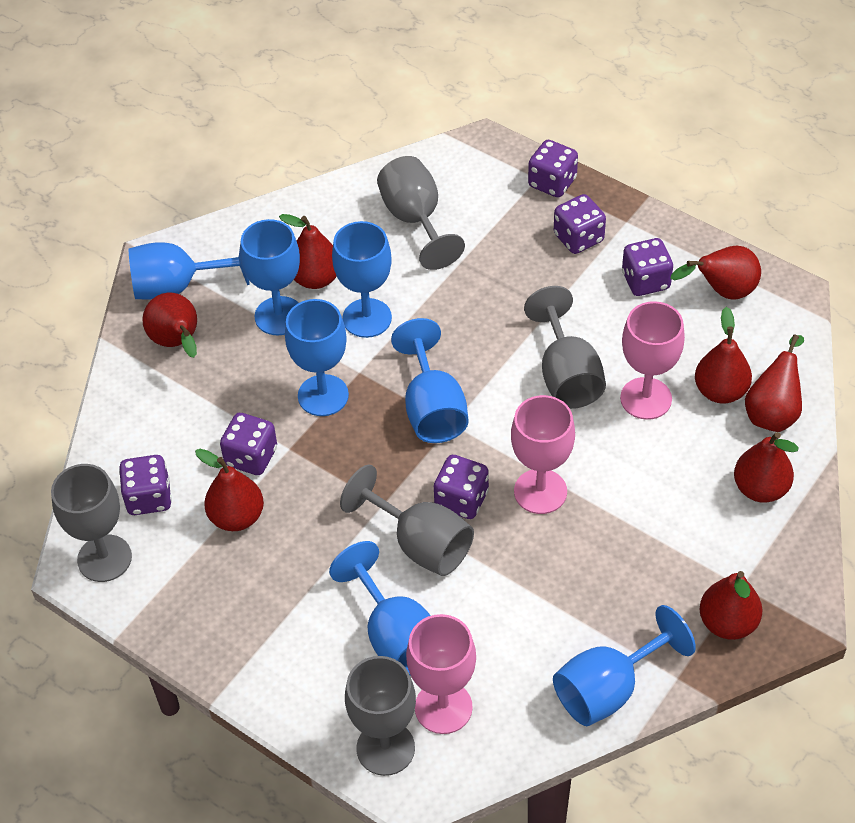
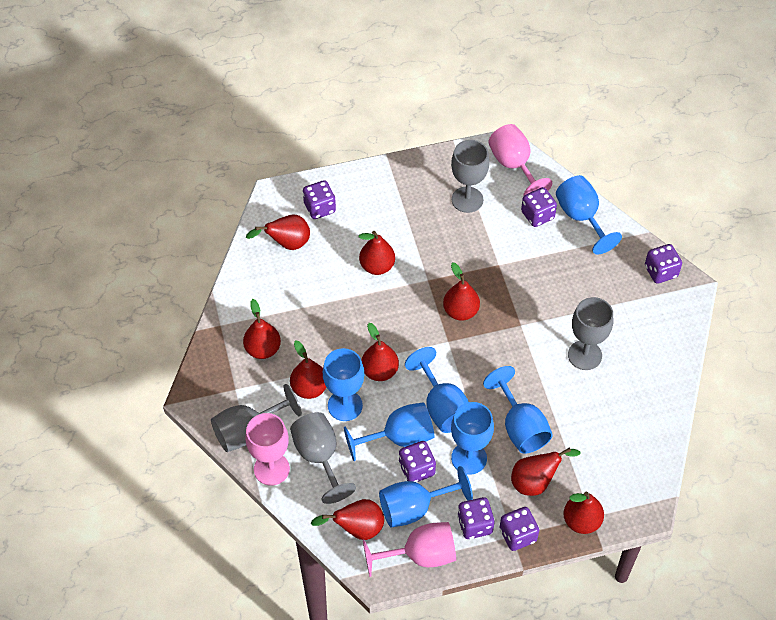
grey goblet: [51,464,132,582] [340,465,474,576] [345,656,416,776] [377,156,465,270] [524,286,606,409] = 5 -> [211,384,302,452] [290,412,356,504] [451,140,489,213] [568,297,613,370] = 4
red pear: [142,293,197,358] [195,449,264,531] [279,214,337,289] [670,246,761,300] [695,307,752,404] [699,571,762,640] [734,432,798,503] [745,334,804,432] = 8 -> [243,299,281,359] [246,215,310,250] [290,340,326,399] [311,499,384,540] [358,231,395,275] [361,323,399,381] [443,262,480,321] [511,447,581,496] [563,492,604,534] = 9

